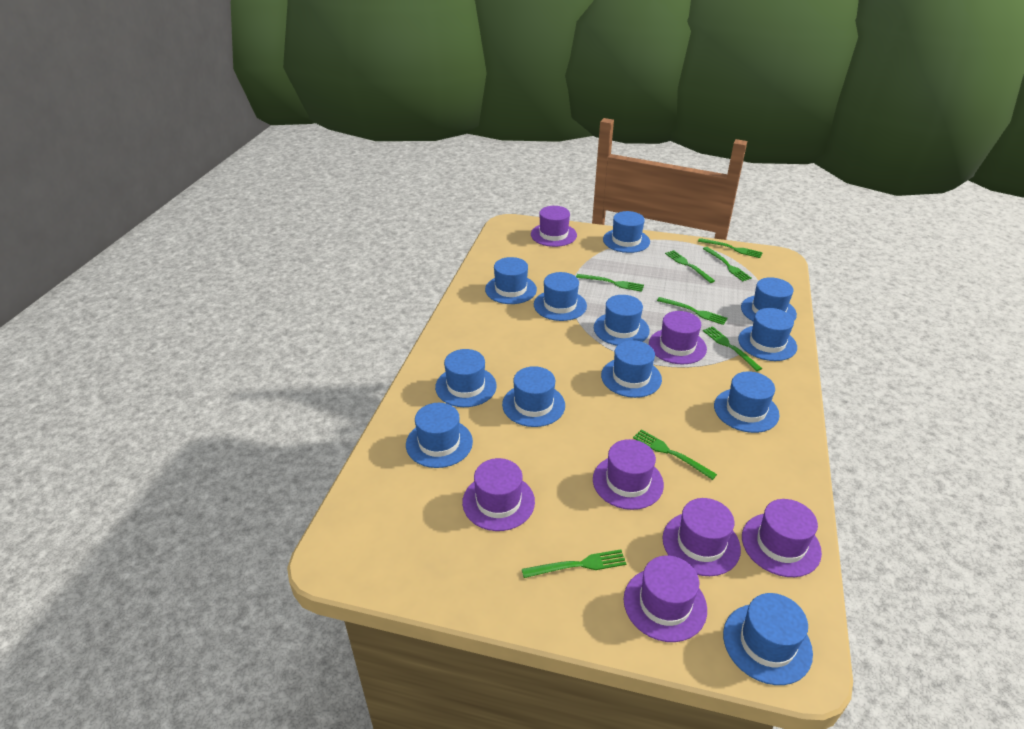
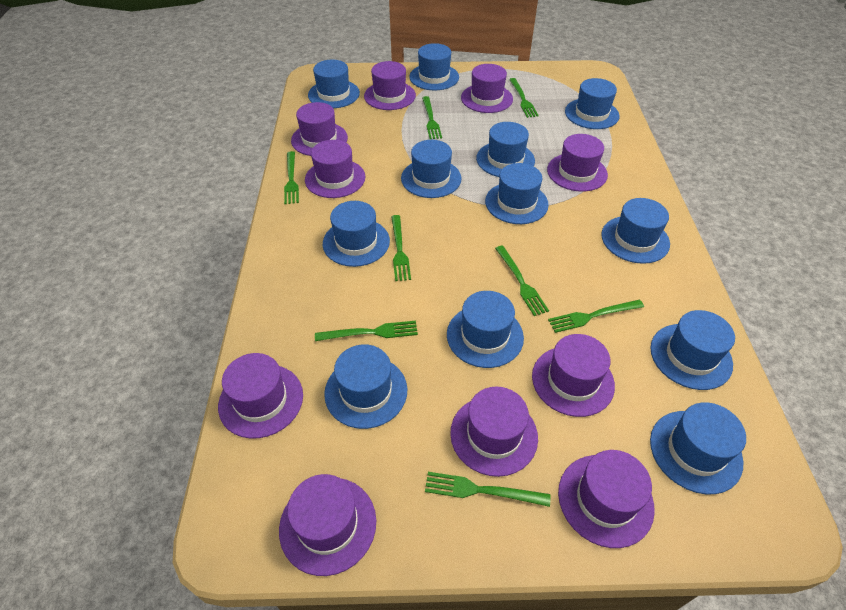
purple hat: [462,458,535,531] [531,206,577,247] [593,439,664,510] [624,556,707,642] [649,311,707,364] [663,498,741,576] [742,499,822,577] = 7 -> [218,353,303,439] [279,474,376,576] [291,102,348,156] [305,140,365,198] [364,61,416,110] [450,387,538,477] [461,64,513,113] [532,334,615,417] [547,134,608,192] [558,450,655,548] = 10

